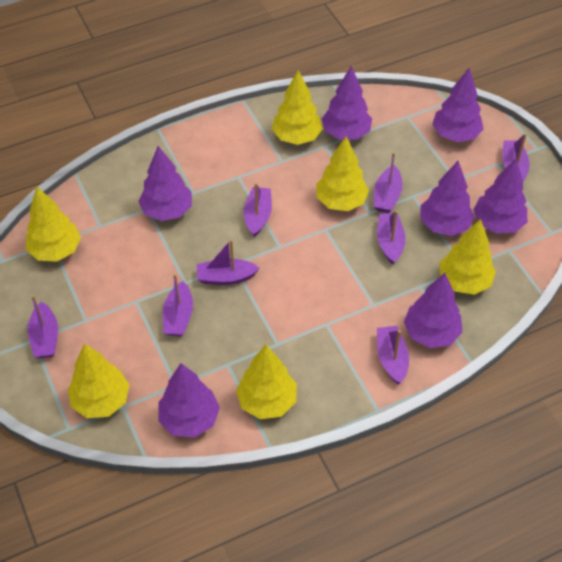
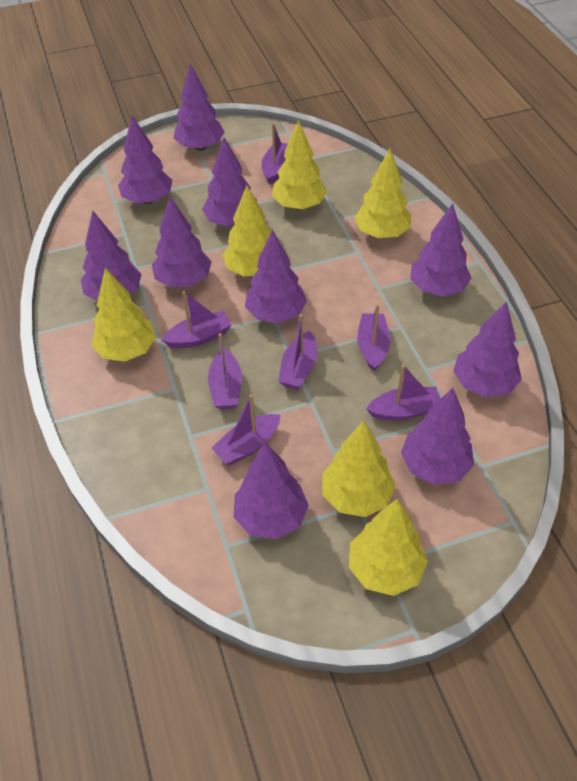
purple boat: [28,295,58,358] [163,274,193,336] [197,240,259,285] [244,183,272,237] [374,152,403,213] [377,210,406,265] [377,326,409,384] [502,133,530,181] = 8 -> [162,291,232,349] [208,333,242,410] [212,394,281,465] [262,123,288,185] [278,314,317,390] [357,304,391,372] [366,365,441,421] = 7
purple tree: [138,146,192,221] [158,363,220,438] [322,66,372,140] [404,273,462,348] [421,161,474,236] [432,67,483,142] [473,159,527,233] = 7 -> [81,211,142,301] [118,116,172,204] [152,197,212,287] [174,63,225,151] [202,137,257,226] [234,443,309,539] [245,229,307,323] [401,388,474,485] [410,203,471,297] [453,301,522,397] = 10

